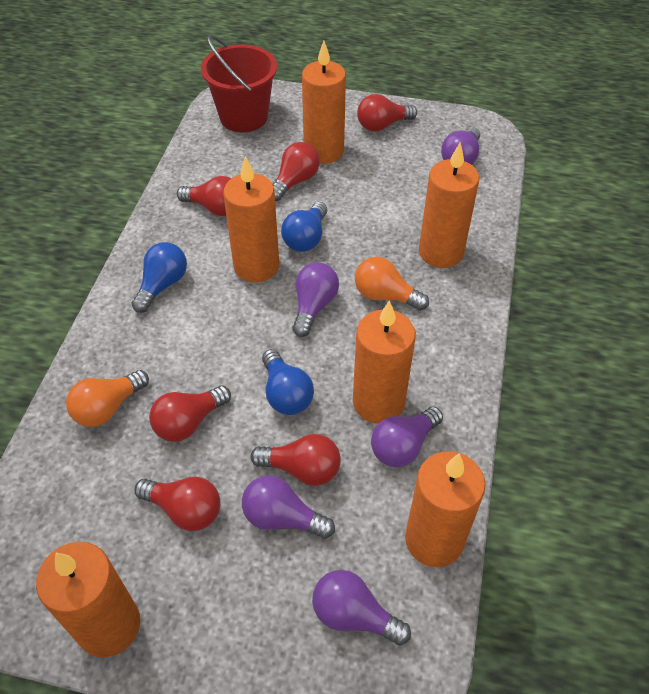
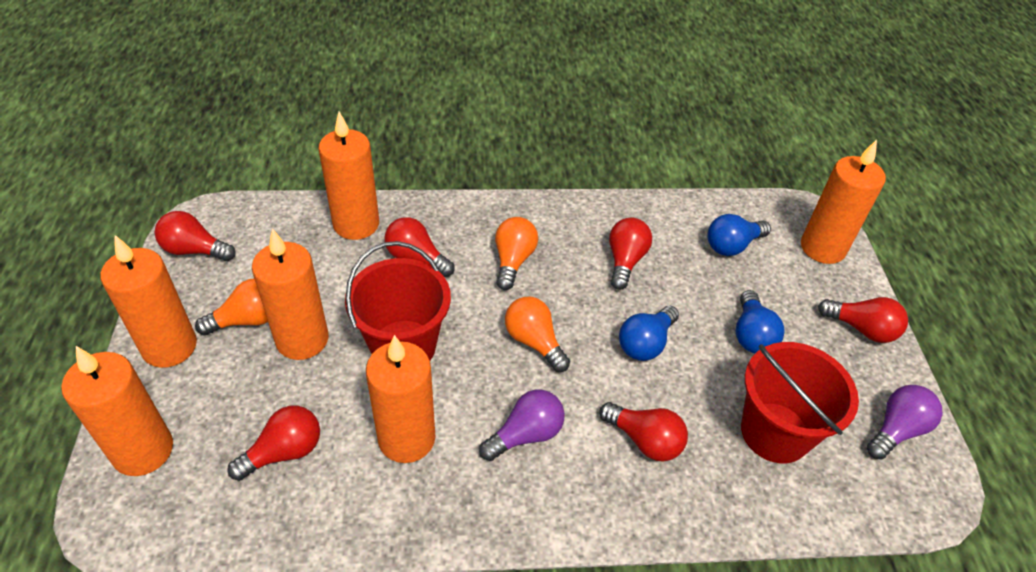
orange light bulb: [66,370,149,427] [355,257,429,311] = 2 -> [195,279,268,336] [495,217,538,290] [505,297,570,372] = 3
purple light bulb: [242,475,335,539] [292,262,339,337] [312,570,411,646] [371,407,443,467] [441,127,480,165] = 5 -> [479,390,565,461] [867,385,942,460] = 2
red bucket: [201,35,277,132] = 1 -> [345,241,451,360] [741,342,859,463] = 2

